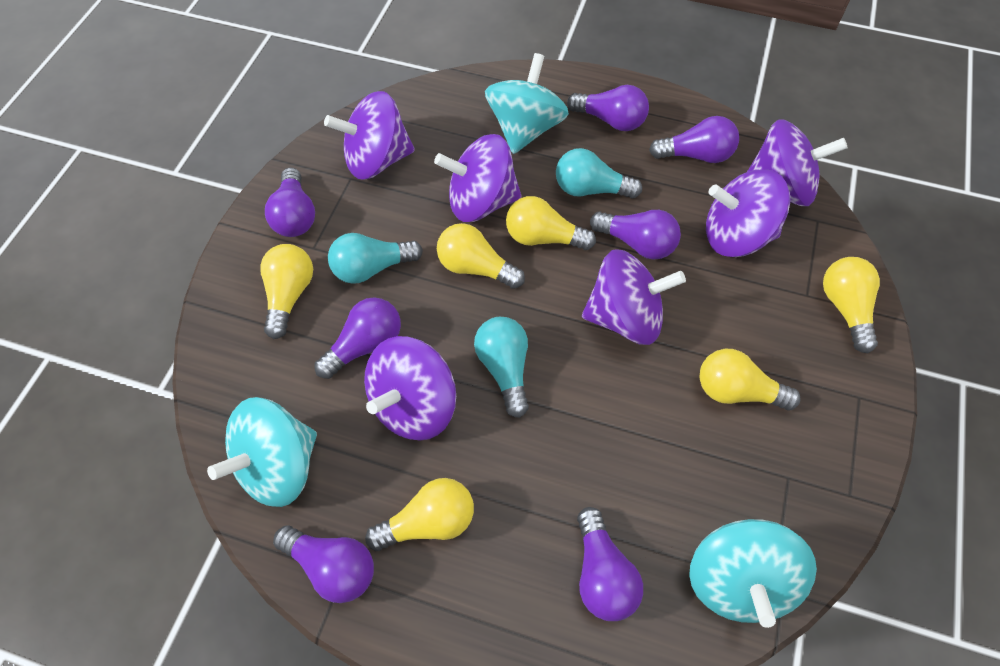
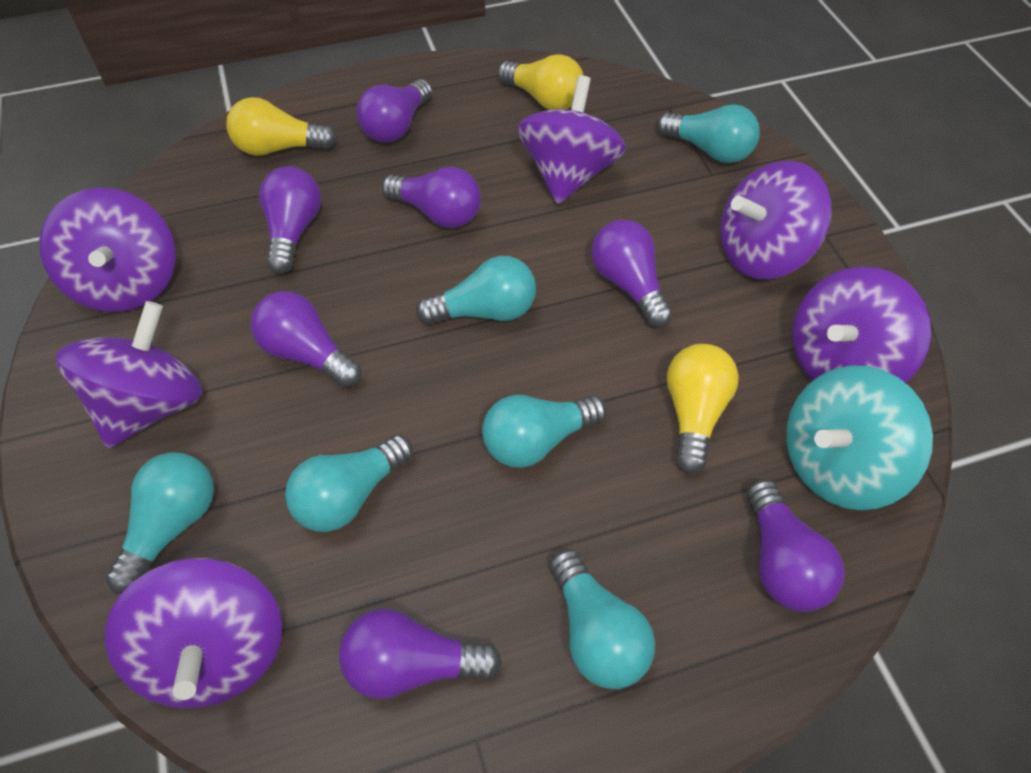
turquoise light bulb: [328,233,423,284] [474,317,529,418] [556,148,642,199] = 3 -> [106,452,214,594] [285,435,413,532] [416,256,536,325] [482,395,607,468] [549,549,655,689] [657,104,760,163] = 6
turquoise spinning top: [207,397,317,507] [485,53,569,154] [689,519,817,628] = 3 -> [786,366,933,510] = 1
yellow light bulb: [260,244,313,339] [365,478,474,551] [437,223,525,289] [506,196,596,250] [700,349,800,410] [823,257,880,353] = 6 -> [227,97,337,156] [498,54,584,110] [667,344,739,474] = 3

